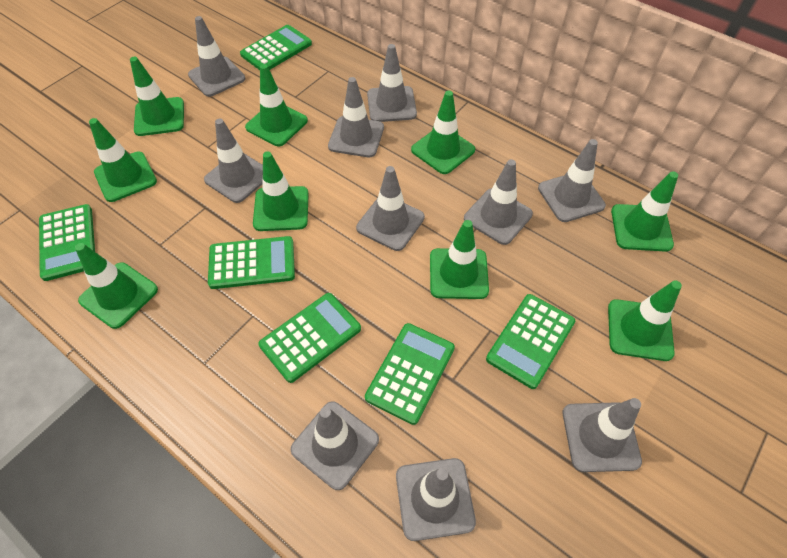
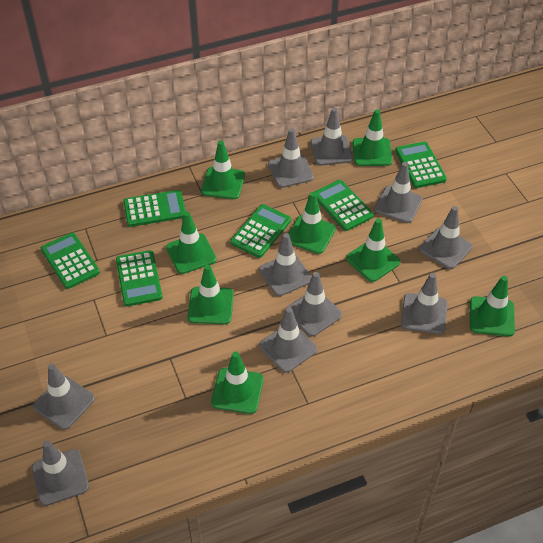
green traffic cone: [75,243,158,329] [89,118,157,202] [130,57,184,136] [245,64,308,146] [253,151,309,231] [411,91,475,174] [430,220,489,299] [608,280,682,361] [611,171,678,252] = 9 -> [166,212,216,274] [188,265,234,324] [201,141,245,199] [211,352,264,414] [288,192,336,254] [346,218,400,282] [353,109,393,166] [470,276,515,337] = 8

